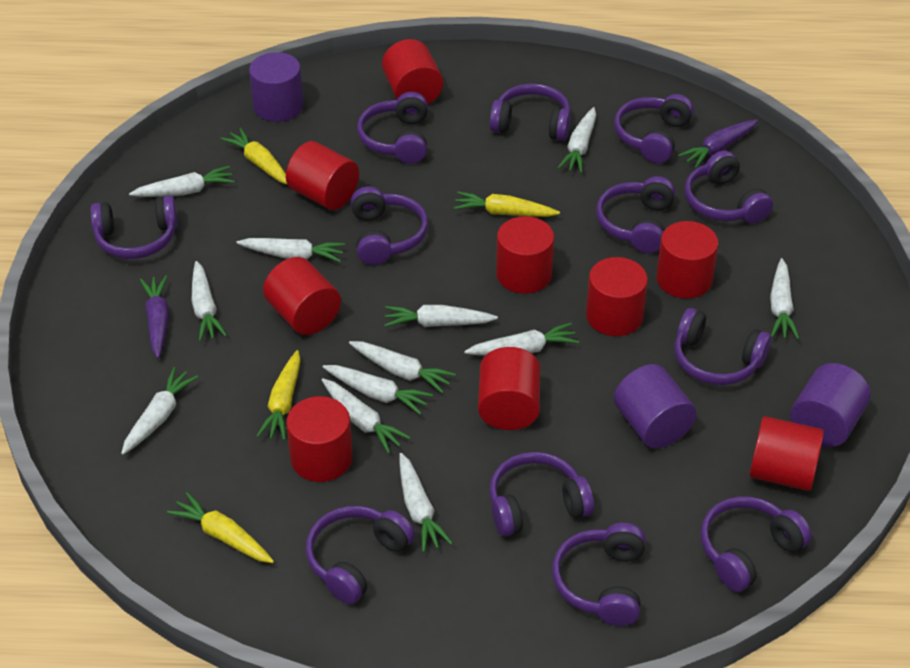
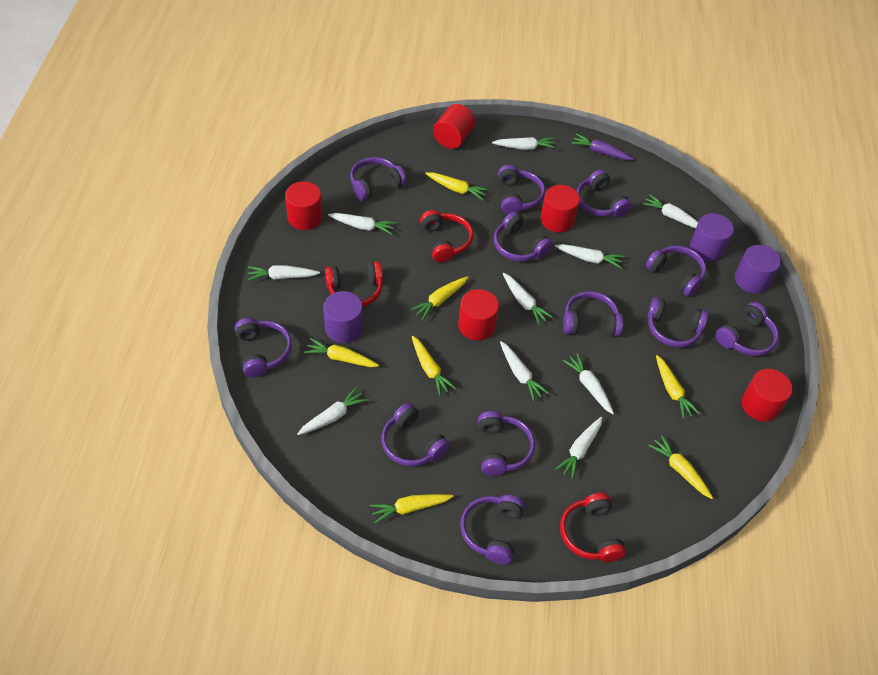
purple carrot: [140,275,169,358] [678,119,758,168] = 2 -> [571,134,633,160] = 1
red cylinder: [263,257,341,335] [286,141,359,210] [286,396,353,482] [382,39,443,105] [478,347,540,430] [496,216,554,294] [586,257,648,336] [656,221,718,299] [749,416,824,491] = 9 -> [285,181,323,230] [433,104,476,149] [458,289,499,341] [541,185,580,233] [741,369,793,422] = 5
red headphones: none = 0 -> [325,262,383,307] [420,210,473,262] [560,493,626,562] = 3
white carrot: [121,367,198,455] [129,166,235,197] [192,261,227,342] [237,238,345,262] [322,378,411,454] [323,365,433,415] [349,341,456,394] [384,305,498,327] [399,453,453,552] [464,323,579,355] [558,107,596,173] [770,258,800,339] = 12 -> [247,265,320,280] [297,387,368,435] [328,213,396,235] [492,137,556,150] [500,341,549,401] [503,273,553,325] [555,244,624,268] [555,417,602,479] [563,353,614,414] [643,194,698,228] = 10
yellow carrot: [167,492,274,563] [221,128,287,184] [256,350,301,440] [453,192,560,217] = 4 -> [304,338,379,367] [370,494,454,523] [410,276,468,320] [412,336,456,396] [425,172,489,200] [648,435,713,499] [656,355,700,419] = 7

